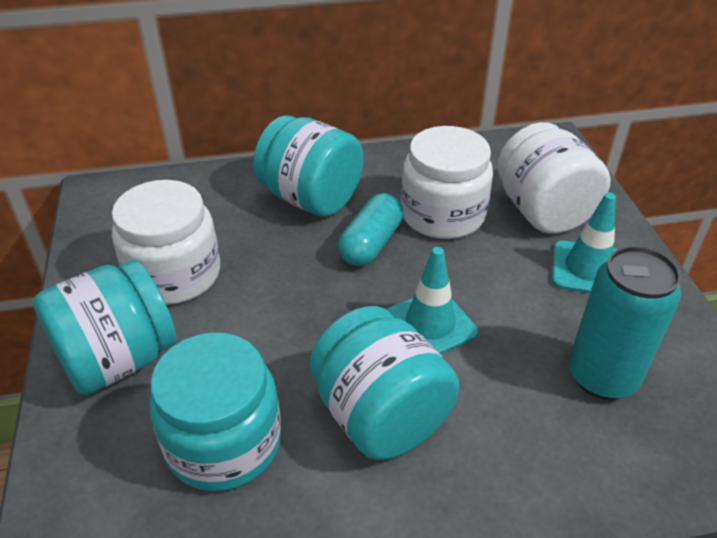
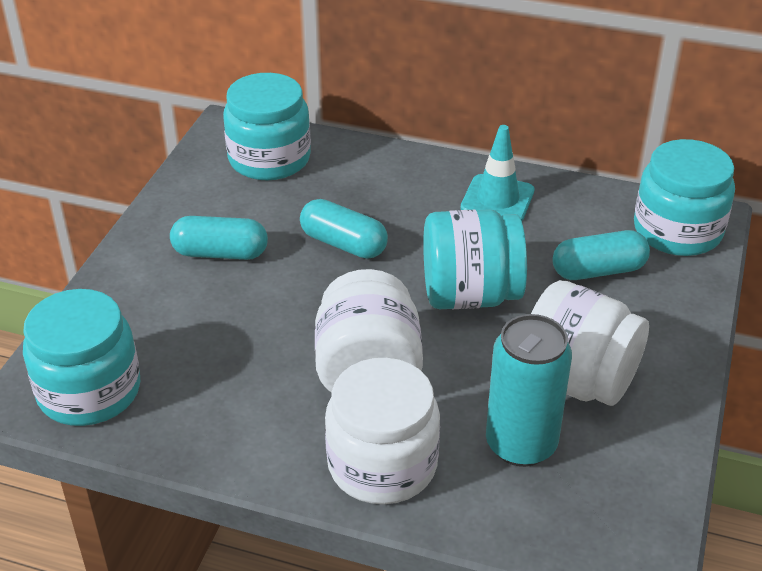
turquoise capsule: [338,193,403,266] = 1 -> [170,216,268,260] [300,199,388,259] [552,230,650,280] = 3
turquoise traffic cone: [387,247,478,355] [552,192,617,293] = 2 -> [460,125,534,221] = 1

